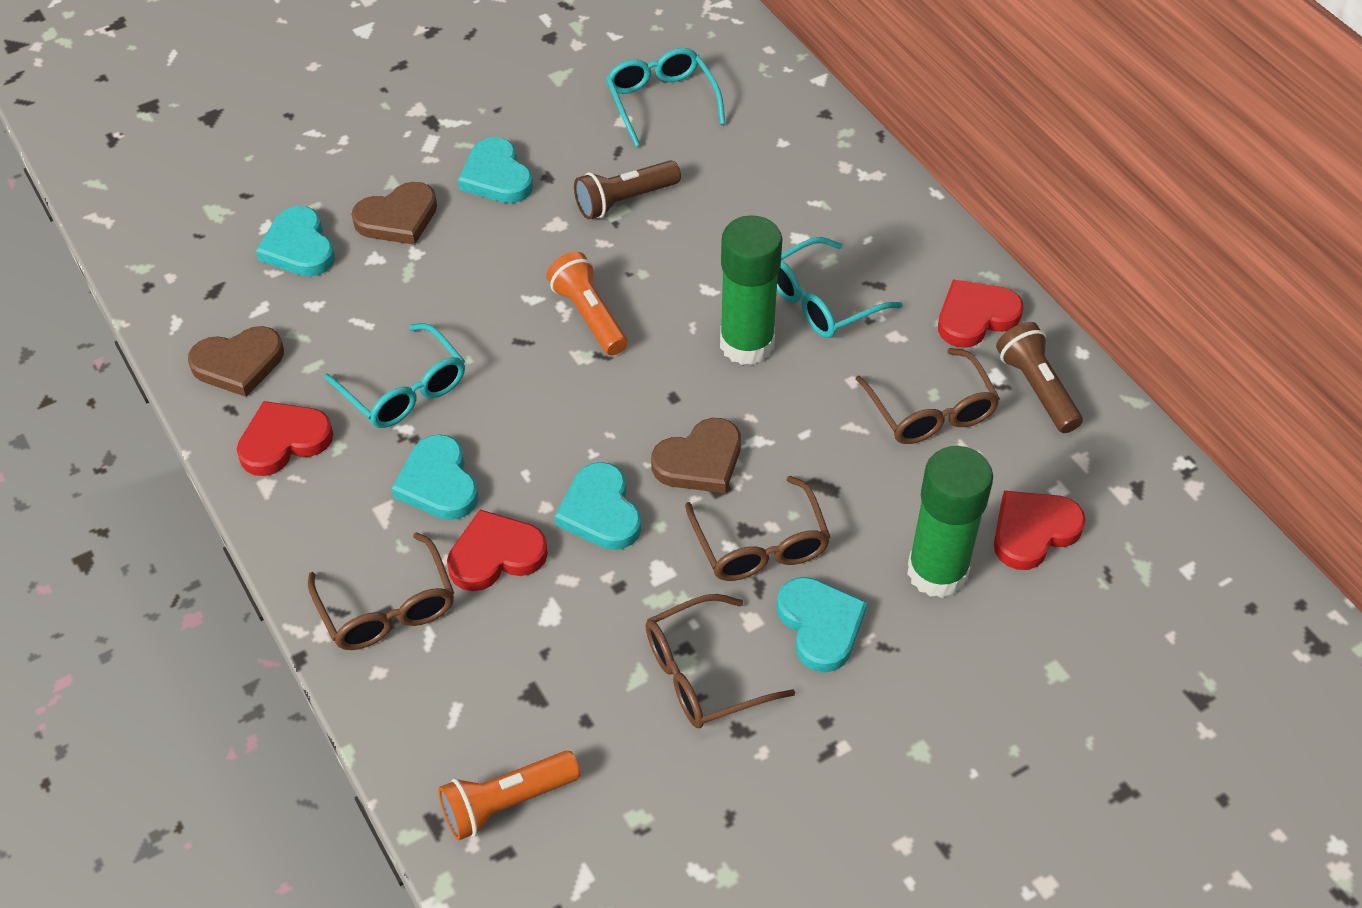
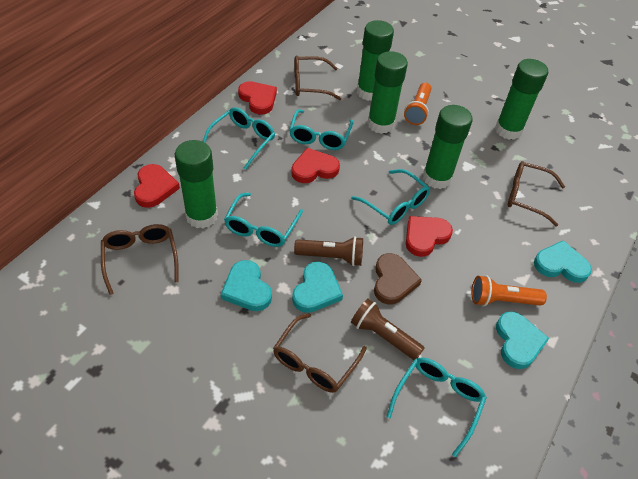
brown heart: [188,326,284,397] [352,182,437,245] [651,418,741,493] = 3 -> [374,253,422,305] = 1
green glue stick: [720,215,782,365] [907,446,993,598] = 2 -> [175,140,218,228] [357,20,394,101] [367,51,408,134] [423,105,472,189] [495,59,548,140] = 5
turquoise glasses: [324,323,465,428] [606,48,725,147] [777,237,902,338] = 3 -> [203,107,275,170] [224,193,303,247] [289,109,353,150] [351,169,430,225] [386,357,487,457] = 5
turquoise heart: [256,206,335,277] [391,434,479,520] [458,137,533,203] [555,462,642,550] [776,577,867,672] = 5 -> [221,260,272,311] [292,262,343,313] [496,311,549,369] [534,240,592,283] = 4

